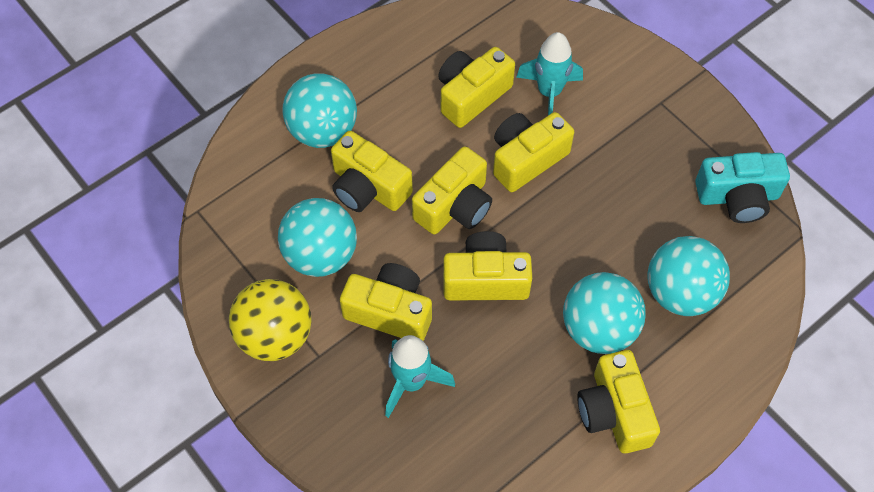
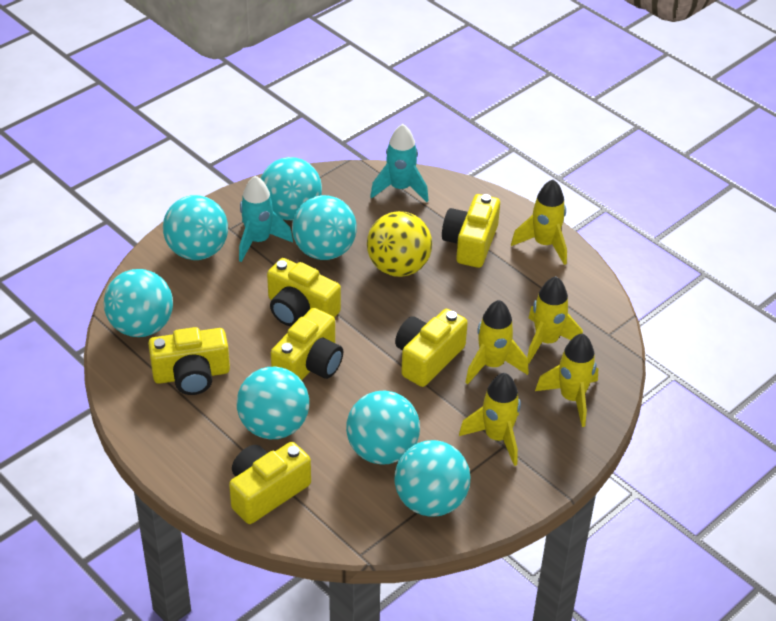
turquoise ball: [278,198,357,277] [283,73,357,148] [563,272,646,354] [648,236,730,316] = 4 -> [104,269,173,337] [163,195,228,260] [237,367,309,439] [261,157,322,220] [292,195,357,260] [346,390,420,465] [394,440,470,517] = 7
turquoise camera: [695,152,790,223] = 1 -> none = 0
yellow camera: [331,131,413,212] [340,263,432,341] [412,146,492,235] [439,47,515,128] [443,231,532,301] [493,112,574,192] [577,350,660,453] = 7 -> [148,327,230,395] [229,442,311,524] [267,258,341,326] [271,308,343,380] [395,309,468,387] [442,194,500,268] = 6
yellow rocket: none = 0 -> [459,373,521,466] [465,300,529,385] [511,179,567,265] [527,276,583,364] [535,333,598,427] = 5

